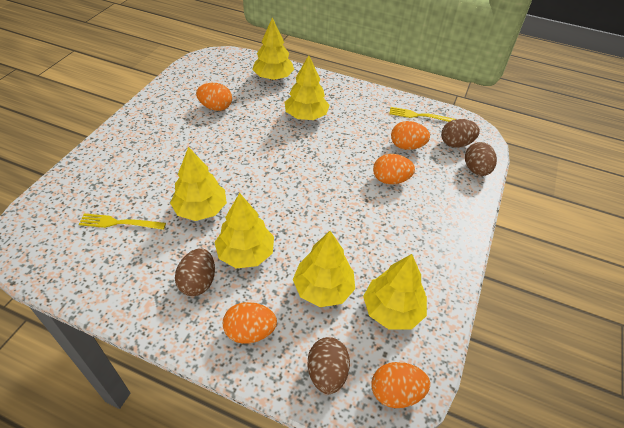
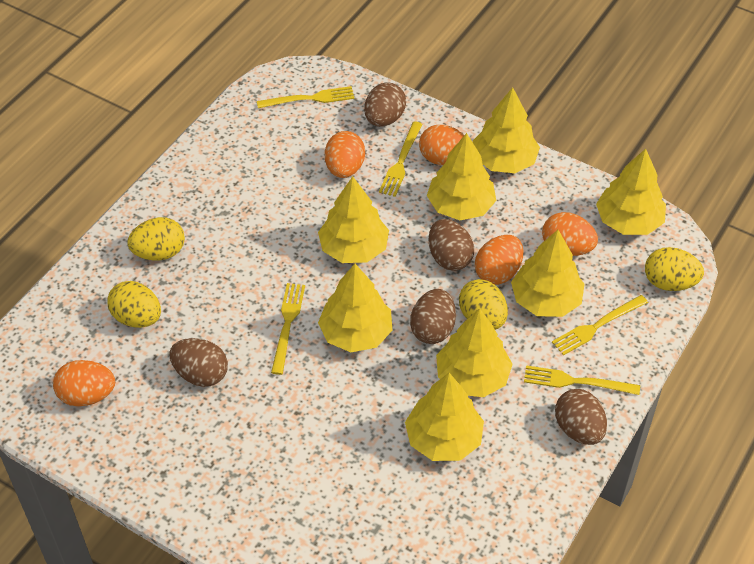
brown egg: [175,248,215,296] [308,337,350,394] [441,119,480,148] [465,142,497,176] = 4 -> [170,338,228,387] [364,82,406,127] [410,289,456,344] [429,219,474,271] [555,389,607,445] = 5
yellow egg: none = 0 -> [107,281,161,328] [127,217,185,260] [459,279,508,330] [645,247,704,291] = 4
yellow fork: [79,213,166,230] [389,107,456,122] = 2 -> [257,86,354,108] [271,283,305,375] [379,121,423,197] [524,365,640,395] [552,295,648,356] = 5
yellow tree: [170,147,227,221] [214,193,274,268] [252,17,295,80] [285,55,330,120] [293,231,355,307] [363,254,427,330] = 6 -> [318,176,389,263] [318,264,392,352] [405,373,484,461] [427,133,496,220] [436,308,513,397] [473,87,540,173] [511,230,584,317] [596,149,666,235] = 8

